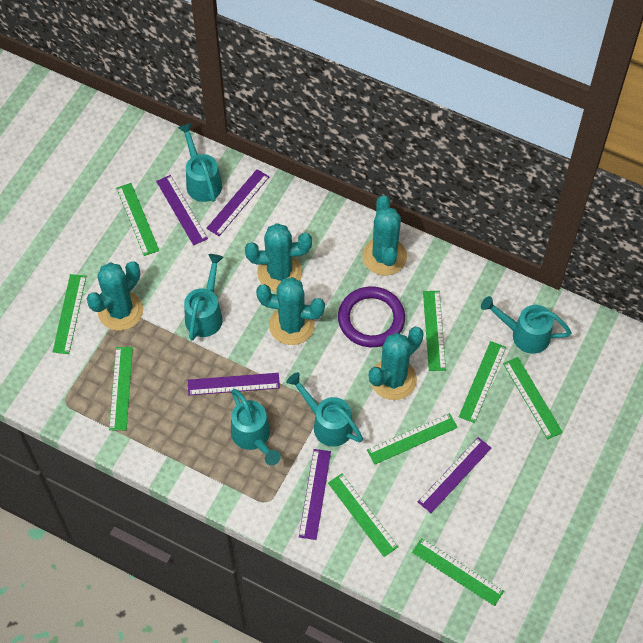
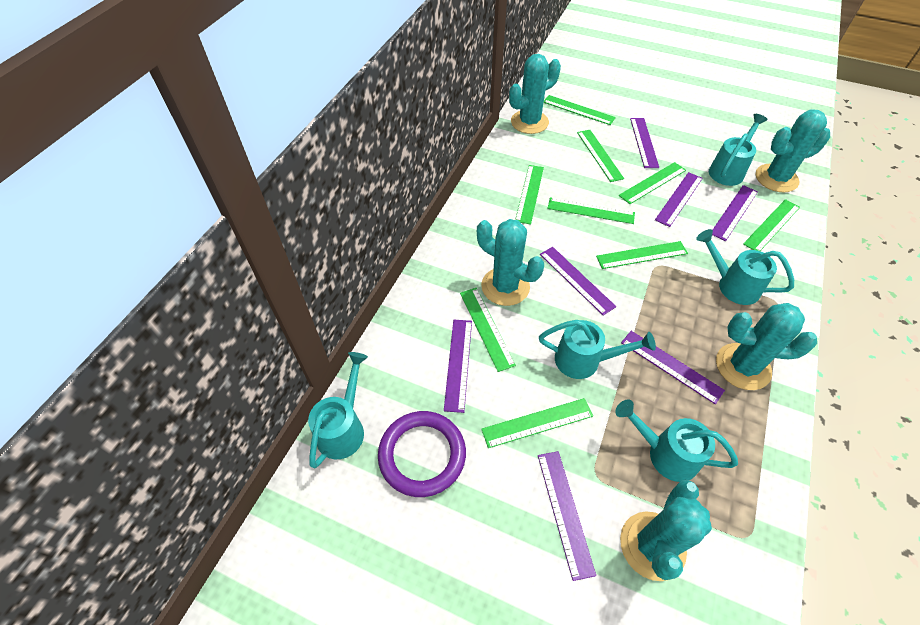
purple ruler: [156,175,208,246] [188,373,280,395] [206,169,270,236] [299,449,331,540] [418,437,491,513] = 5 -> [444,320,472,413] [538,451,596,581] [540,247,616,316] [621,331,725,405] [630,118,659,168] [655,172,703,227] [712,185,758,241] = 7

